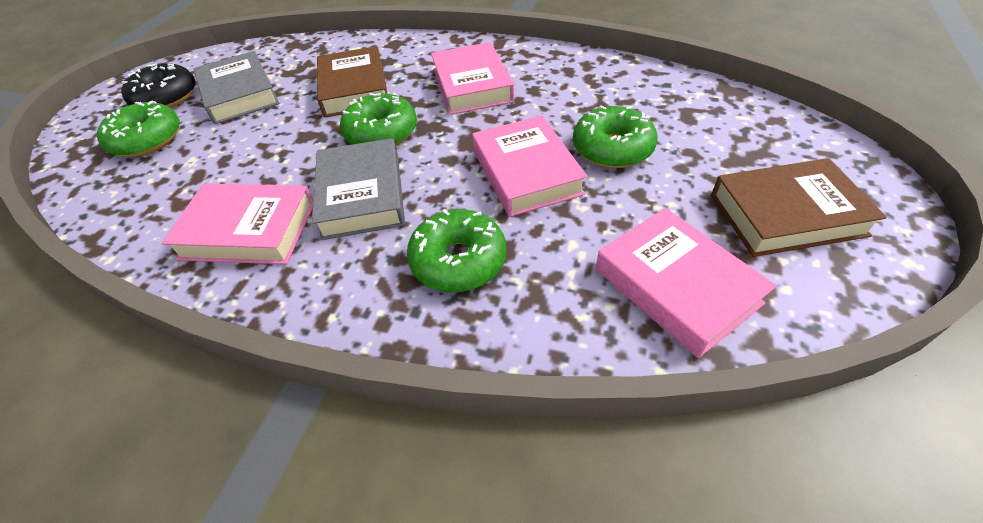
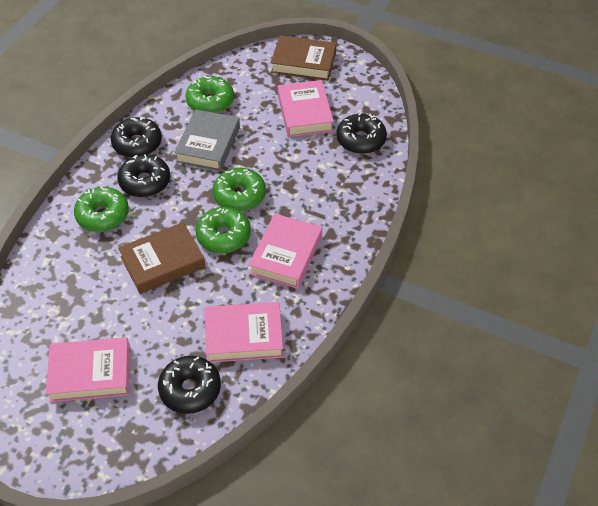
black donut: [121,63,196,108] = 1 -> [111,117,162,158] [117,154,170,197] [158,356,221,414] [337,112,387,154] = 4
grey book: [193,51,279,124] [312,138,405,240] = 2 -> [174,109,240,171] = 1

